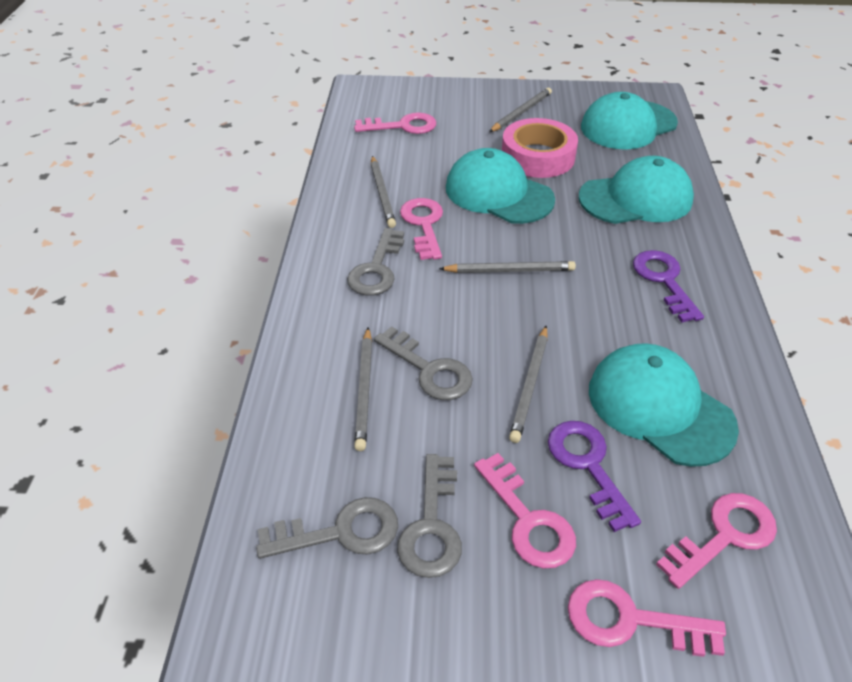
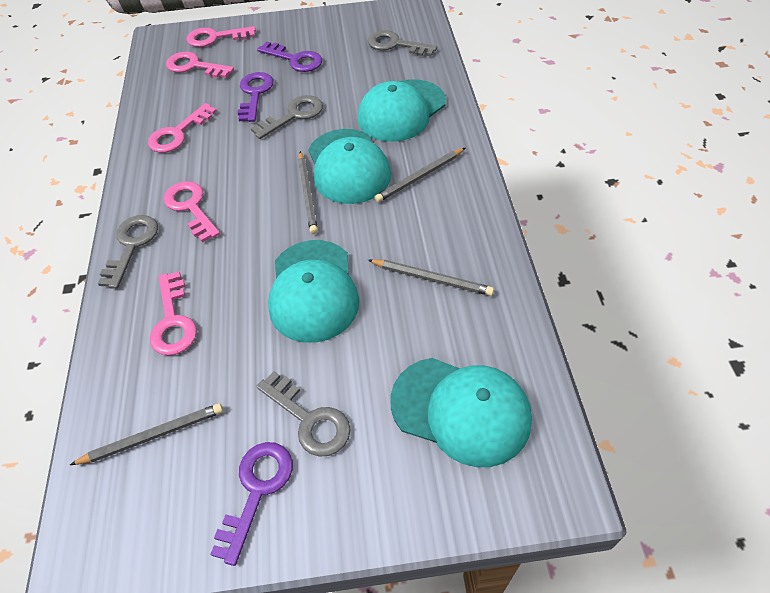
grey pencil: [354,327,372,451] [371,156,396,228] [439,261,576,273] [489,88,552,132] [509,325,548,443] = 5 -> [70,403,223,465] [298,151,318,234] [368,259,494,296] [374,148,465,202] = 4
pink tape: [502,118,578,178] = 1 -> none = 0
purple key: [548,421,641,532] [633,250,704,322] = 2 -> [210,442,293,566] [237,72,274,122] [257,41,322,72] = 3

